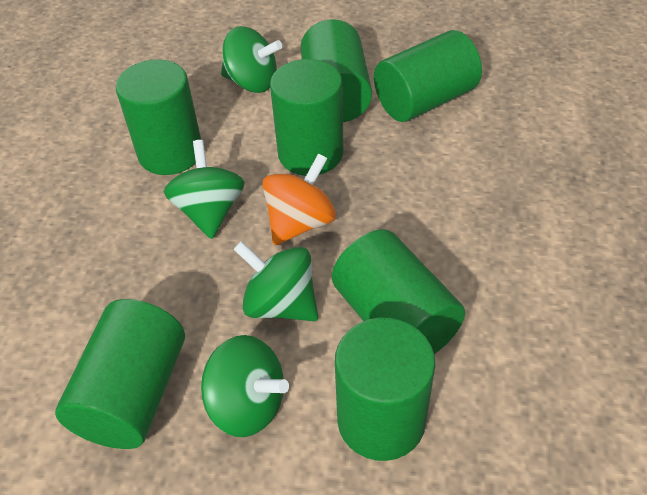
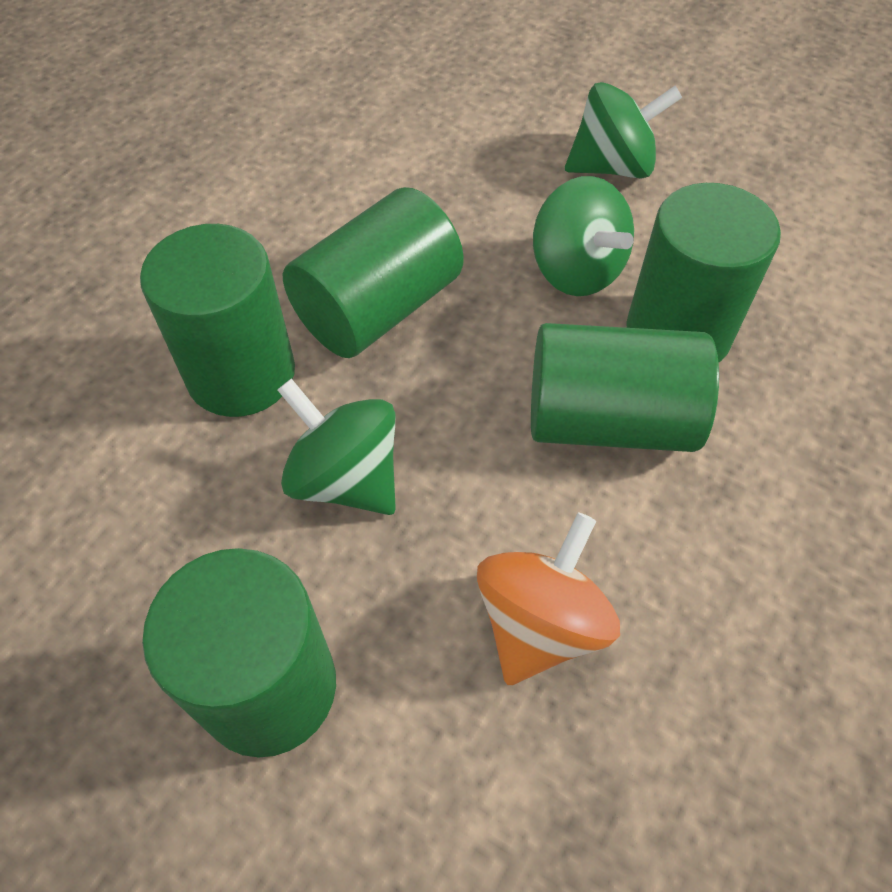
green cylinder: [55,299,185,449] [116,59,201,175] [270,59,344,176] [300,19,372,122] [332,229,465,354] [335,318,435,461] [374,30,482,122] = 7 -> [140,224,295,417] [142,548,336,758] [283,187,464,358] [531,323,719,452] [626,183,781,362] = 5
green spinning top: [164,140,245,239] [201,335,289,437] [221,26,282,93] [233,241,318,321] = 4 -> [277,379,396,515] [533,176,634,296] [565,82,683,179] = 3

